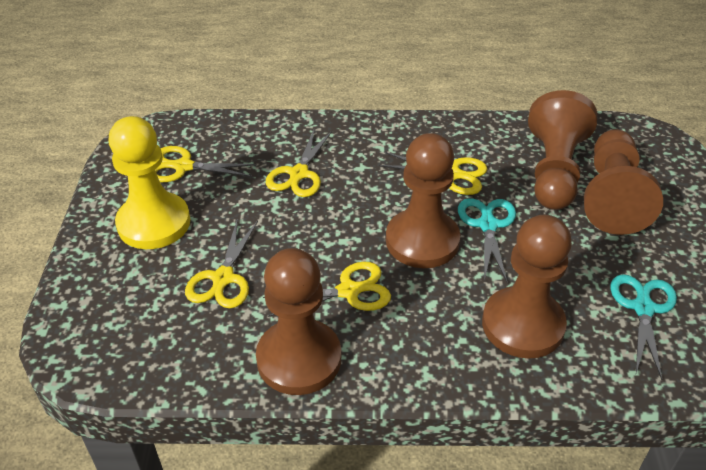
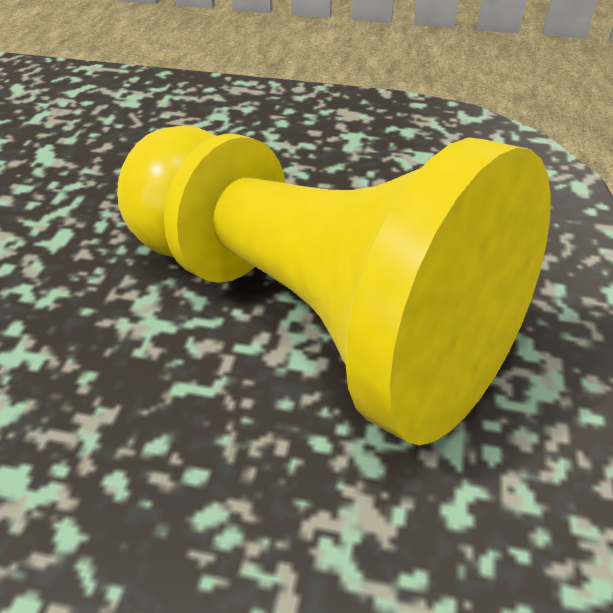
brown pawn: [256,248,341,395] [386,133,460,268] [482,215,572,359] [528,90,597,210] [584,129,663,235] = 5 -> none = 0
turquoise scissors: [458,198,516,282] [610,274,677,380] = 2 -> none = 0
yellow scissors: [155,146,257,182] [185,219,258,308] [263,262,391,317] [266,130,332,197] [379,152,487,195] = 5 -> none = 0

